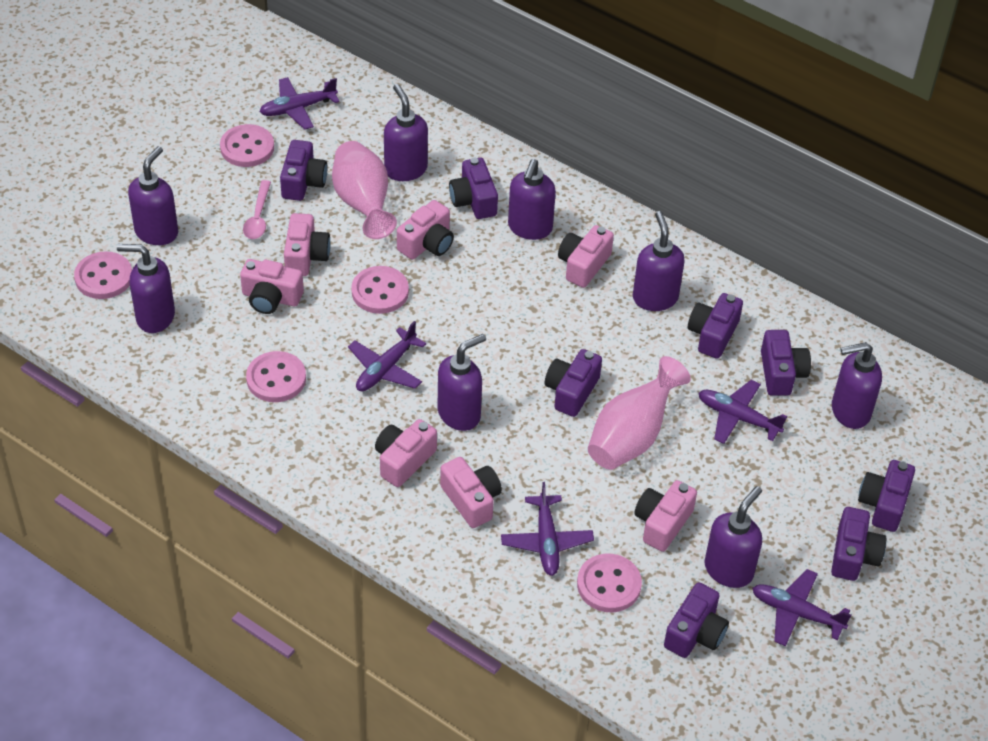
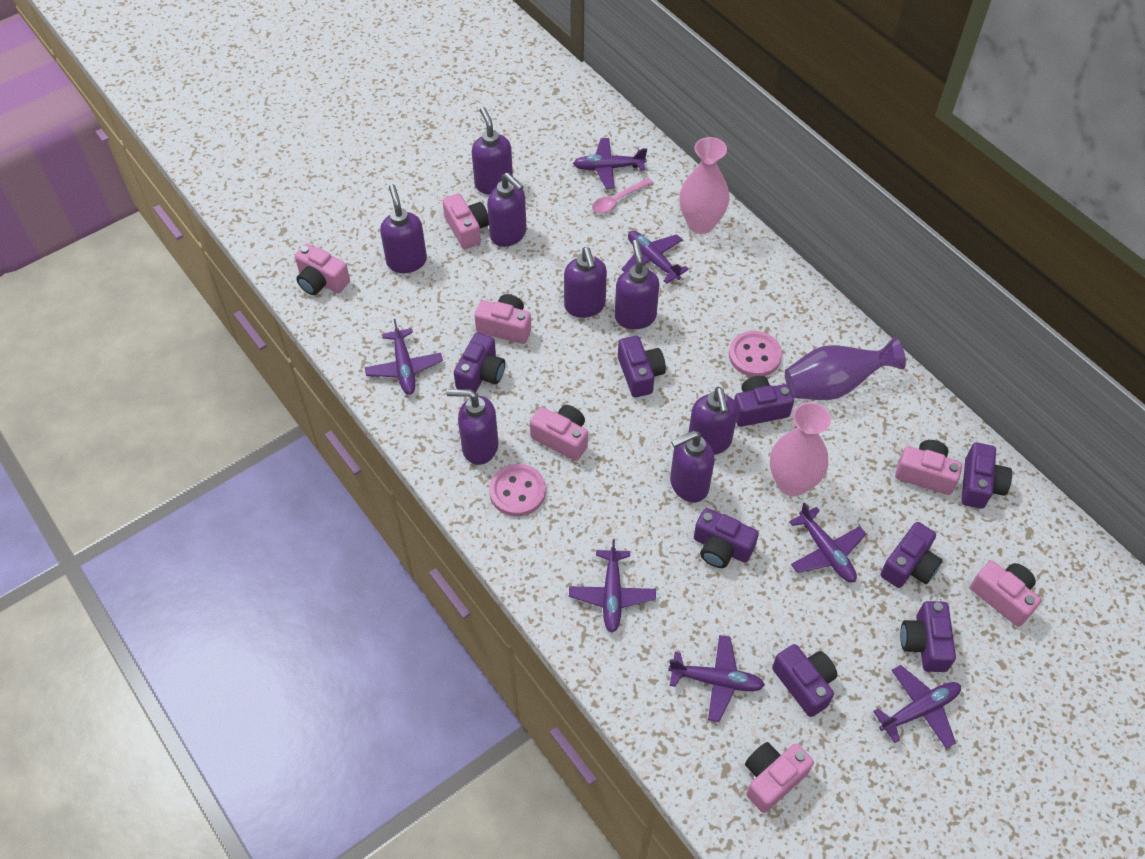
pink button: [74,251,132,299] [220,124,274,167] [246,351,306,402] [351,266,409,314] [577,554,642,612] = 5 -> [489,464,546,516] [729,331,782,377] = 2
purple plane: [259,77,340,130] [348,321,426,391] [501,482,594,576] [698,380,787,444] [752,569,851,646] = 5 -> [365,319,443,395] [569,539,656,633] [573,138,647,189] [622,231,689,284] [668,635,765,722] [789,502,866,582] [873,665,961,749] = 7
purple vase: none = 0 -> [785,337,906,400] = 1

